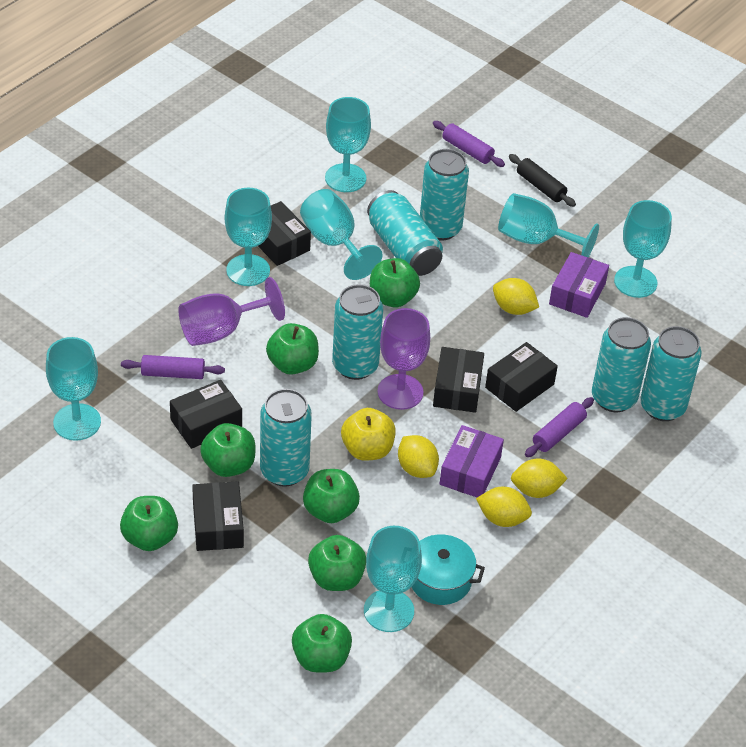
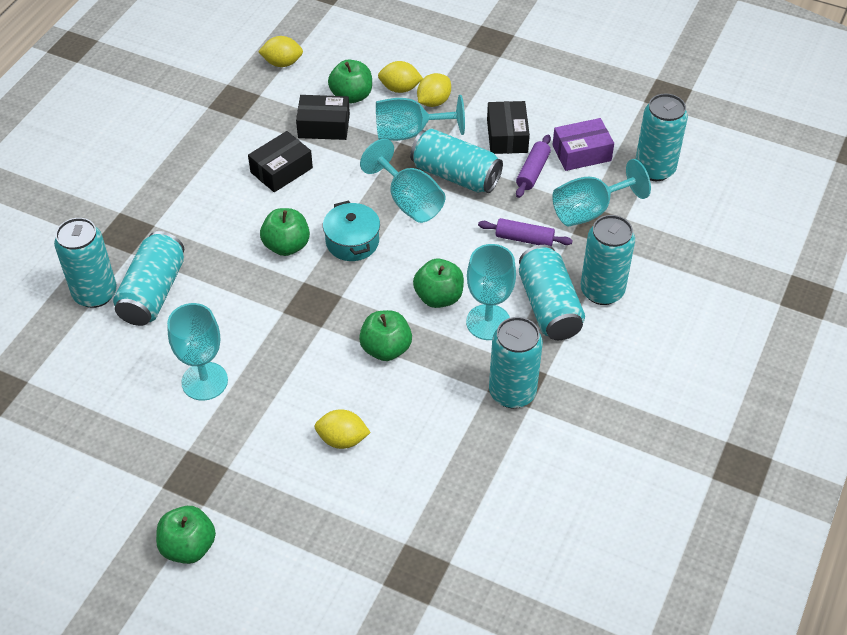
black box: [170,380,242,449] [192,481,244,551] [258,201,311,266] [433,347,484,413] [485,342,558,412] = 5 -> [248,131,313,192] [296,95,350,140] [487,101,530,154] = 3
black rolling pin: [509,154,576,207] = 1 -> none = 0
green apple: [120,496,178,551] [200,423,256,477] [266,323,319,375] [292,614,352,673] [303,469,360,523] [308,535,366,591] [370,258,420,307] = 7 -> [156,506,216,564] [260,208,310,256] [328,59,372,104] [359,310,412,361] [413,258,464,308] = 5
purple box: [440,425,504,497] [549,252,609,318] = 2 -> [552,118,614,171] = 1
purple goblet: [178,277,285,346] [378,308,430,410] = 2 -> none = 0
purple rolling pin: [121,355,225,379] [433,121,505,167] [525,397,594,457] = 3 -> [478,218,573,246] [516,134,551,198] = 2
turquoise can: [260,389,312,487] [332,284,383,380] [367,190,443,276] [420,149,469,241] [592,317,651,412] [640,326,702,421] = 6 -> [54,218,117,308] [113,231,184,326] [410,128,503,193] [489,317,543,408] [519,245,585,340] [581,215,635,305] [635,94,688,181] = 7
turquoise goblet: [46,337,101,441] [225,188,272,286] [300,189,383,280] [325,97,371,192] [364,526,422,632] [498,193,599,257] [614,200,672,298] = 7 -> [167,303,228,401] [360,139,445,223] [376,95,465,141] [466,244,516,340] [552,159,651,227] = 5
yellow apple: [341,408,396,461] = 1 -> none = 0

